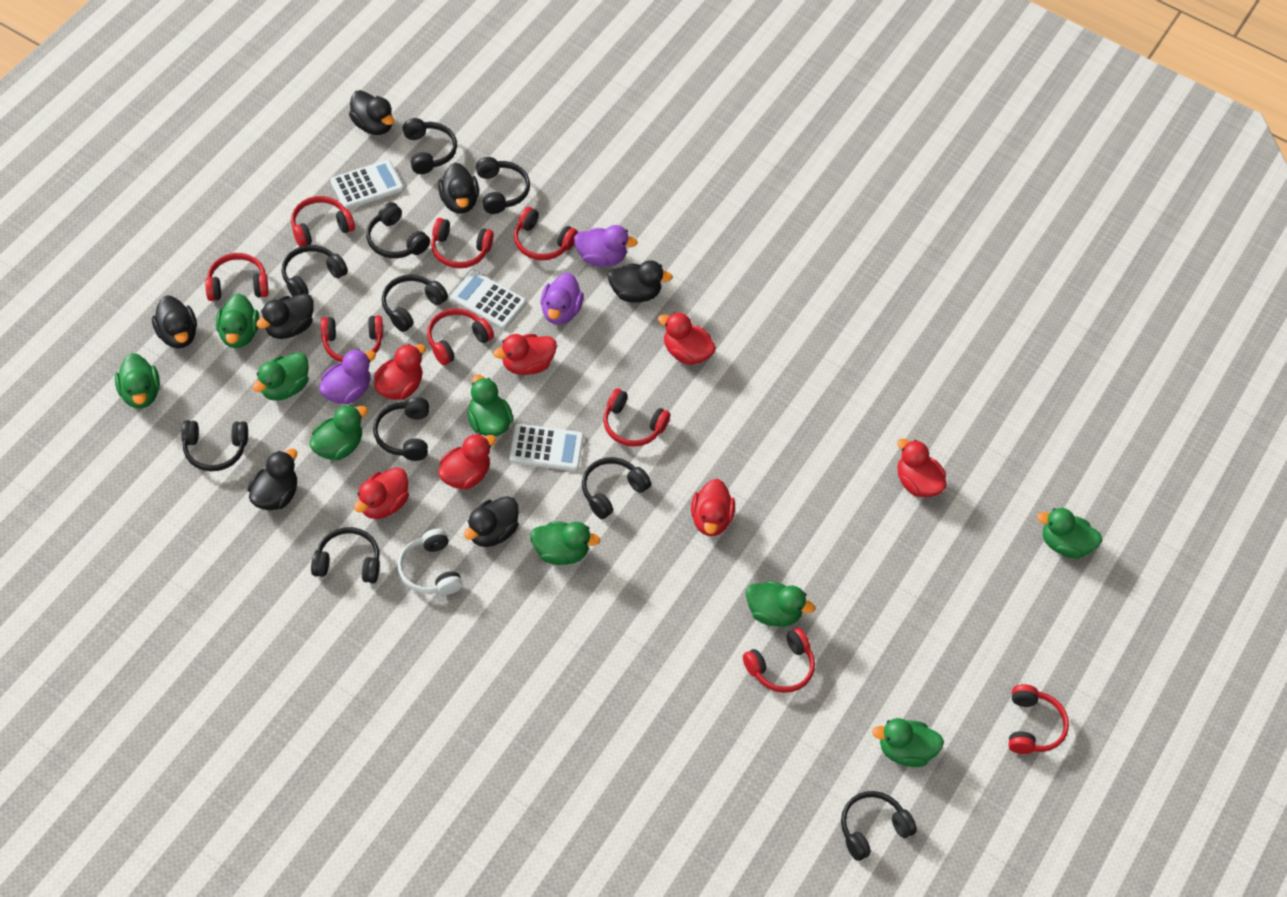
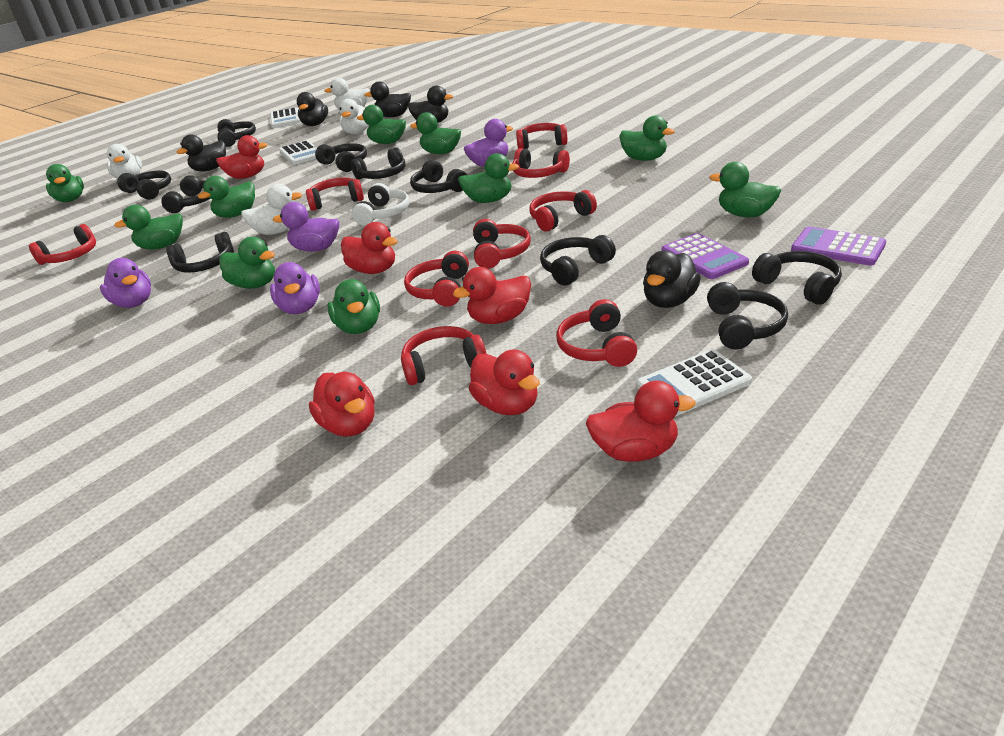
black duck: [152,295,197,348] [248,448,297,510] [256,293,314,339] [349,90,394,135] [438,163,479,214] [464,496,519,547] [608,260,673,303] = 7 -> [176,134,226,172] [297,92,328,126] [364,81,411,117] [408,85,453,123] [643,251,701,308] = 5
green duck: [115,353,160,408] [216,293,259,348] [253,352,309,401] [309,404,368,460] [467,374,513,436] [530,521,600,565] [746,581,815,627] [872,718,944,767] [1037,508,1103,559] = 9 -> [46,164,84,202] [114,205,183,250] [198,176,255,218] [219,237,275,289] [327,279,380,334] [357,105,406,144] [410,112,461,154] [458,153,519,203] [619,115,675,161] [709,162,781,217] = 10
purple calculator: none = 0 -> [662,233,749,279] [791,227,886,266] = 2
purple duck: [319,349,376,404] [541,273,584,325] [574,225,638,266] = 3 -> [100,258,151,308] [270,262,320,314] [273,202,339,252] [464,119,513,167] = 4
red duck: [354,467,409,519] [374,344,426,400] [438,433,496,490] [493,334,557,375] [658,312,716,365] [691,479,735,536] [897,438,946,497] = 7 -> [216,135,268,179] [309,372,375,437] [341,222,398,274] [453,267,531,324] [469,350,540,415] [586,381,696,462] = 6
white duck: none = 0 -> [107,144,142,179] [241,184,302,235] [324,78,370,109] [339,99,369,134] = 4

